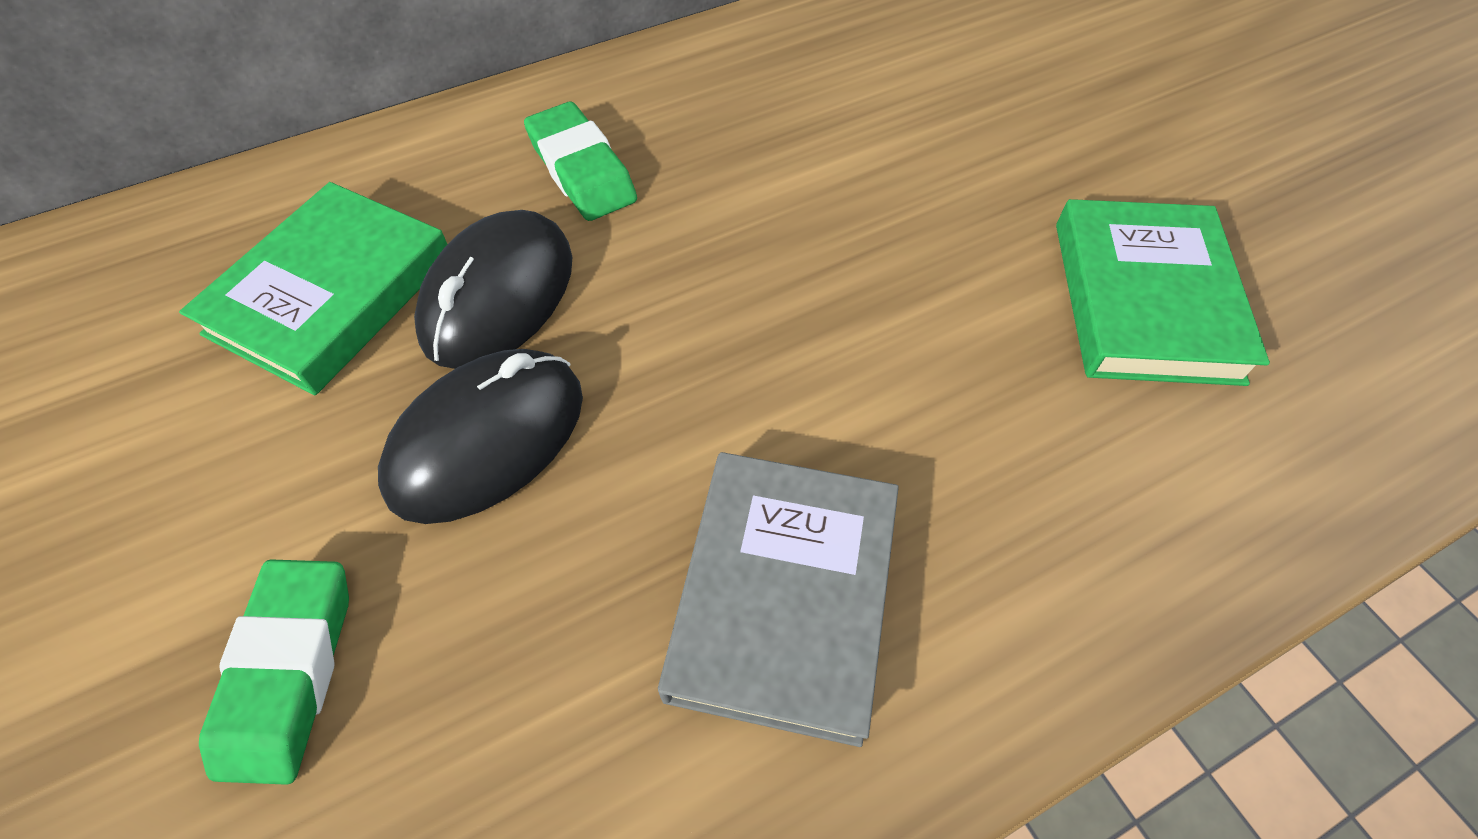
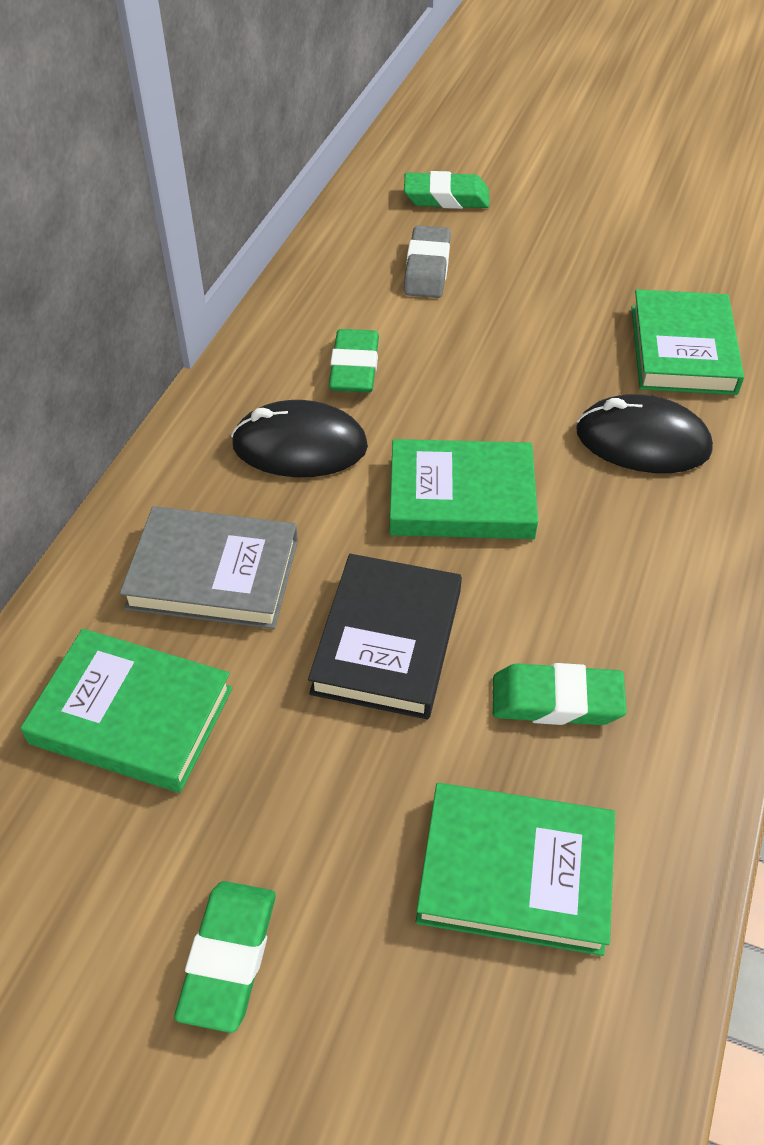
black book: none = 0 -> [308,554,462,719] = 1
green book: [179,182,447,395] [1056,199,1270,386] = 2 -> [20,629,233,793] [389,439,538,539] [416,783,615,956] [631,289,744,395] = 4
green eraser: [199,559,349,785] [524,102,637,221] = 2 -> [174,881,276,1033] [329,329,379,393] [404,171,489,209] [493,663,627,725] = 4
grey eraser: none = 0 -> [404,225,451,298] = 1

